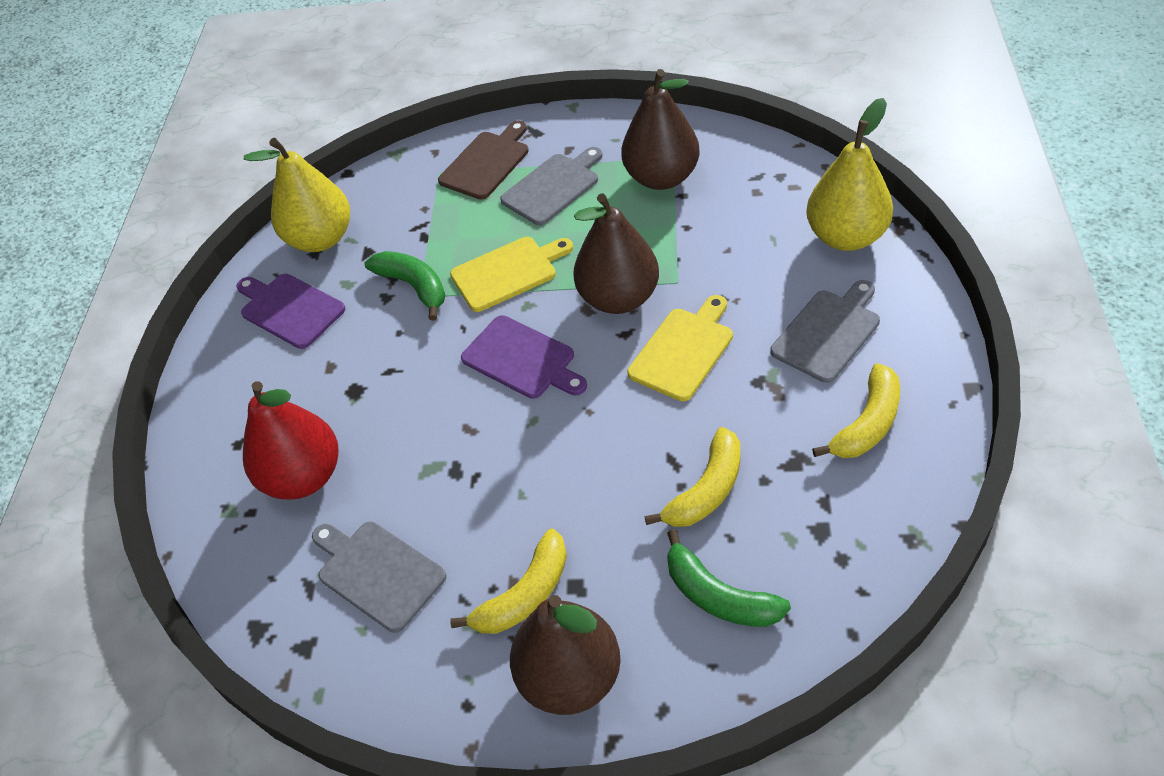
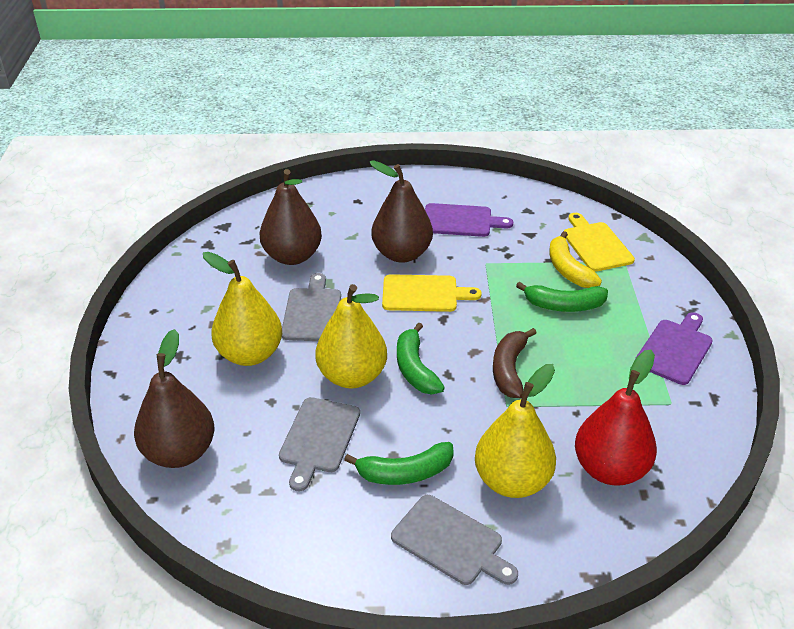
brown banana: none = 0 -> [493,328,537,398] = 1
brown cutting board: [438,120,529,200] = 1 -> none = 0
green banana: [365,251,445,321] [667,529,791,627] = 2 -> [344,442,454,485] [397,322,445,394] [516,282,608,312] = 3
yellow banana: [450,528,567,634] [644,427,740,527] [812,363,900,458] = 3 -> [549,231,602,288] = 1
yellow pear: [244,138,350,252] [806,98,893,251] = 2 -> [203,252,282,366] [315,284,387,388] [475,364,556,498] = 3

